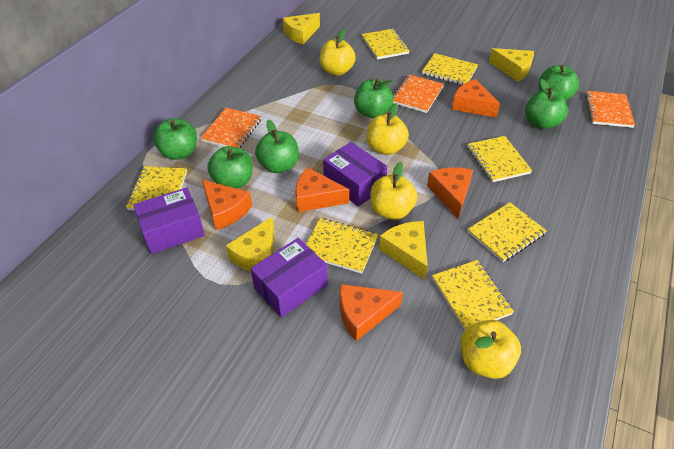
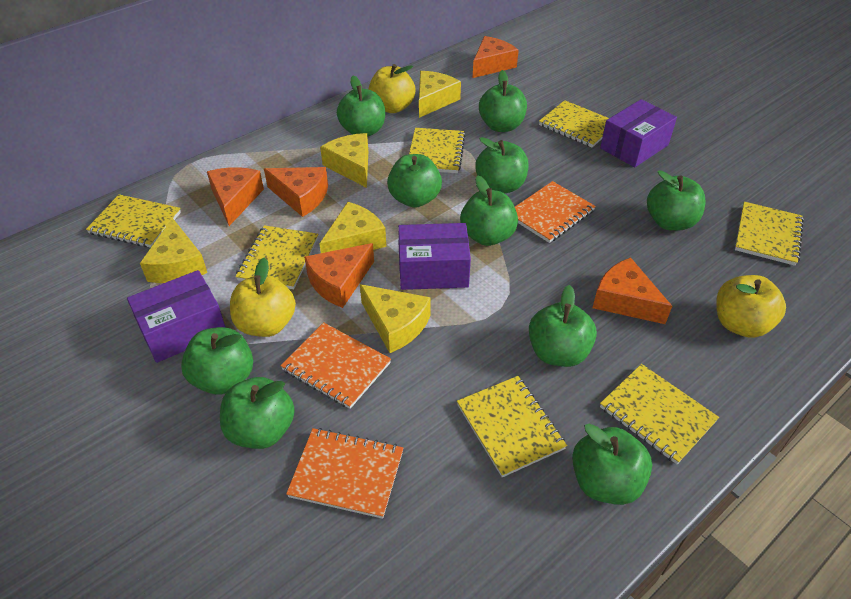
green apple: [153,118,197,160] [207,146,253,188] [255,120,299,173] [354,79,394,118] [525,79,568,129] [539,65,579,101] = 6 -> [181,327,253,394] [220,377,295,449] [337,76,385,136] [387,154,442,208] [460,175,518,246] [475,137,529,193] [479,70,527,132] [529,285,597,367] [572,423,652,505] [647,170,706,231] = 10
yellow apple: [320,29,356,76] [367,103,409,155] [371,162,417,220] [461,320,521,379] = 4 -> [230,258,296,337] [369,64,415,113] [716,275,786,338] = 3
yellow cheese: [226,216,274,272] [282,13,320,44] [379,221,428,280] [489,48,534,82] = 4 -> [140,218,207,283] [319,202,386,253] [320,133,368,188] [360,284,431,353] [419,71,461,118] = 5

